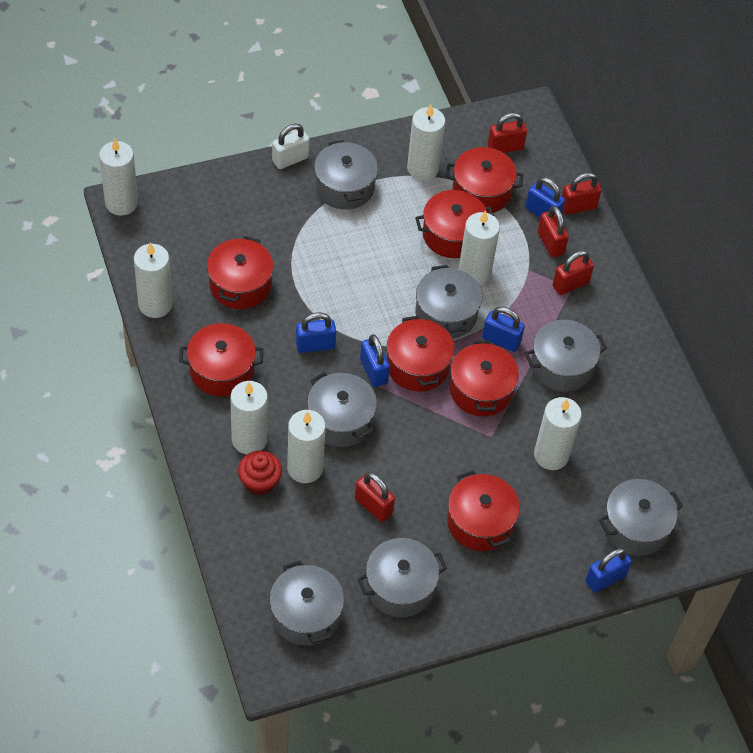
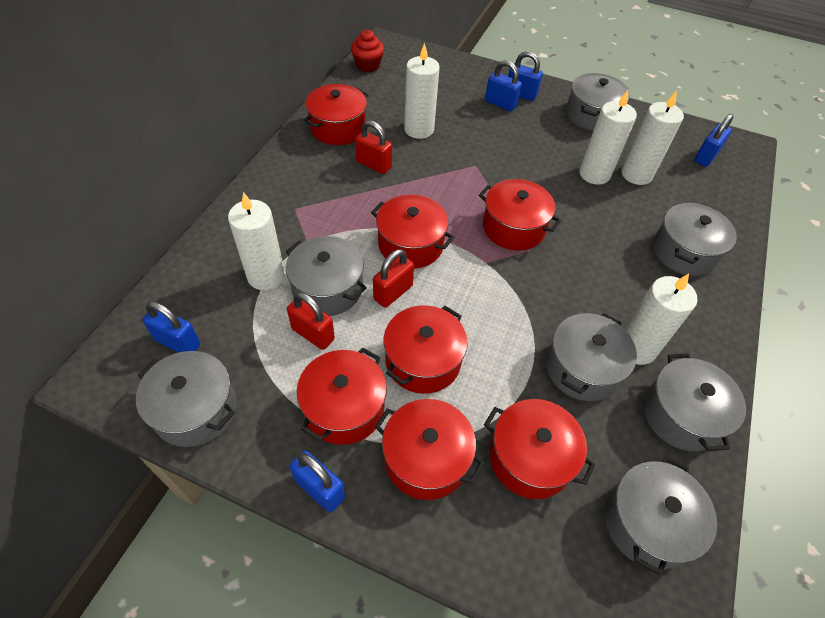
red padlock: [355,472,395,522] [488,113,527,153] [538,206,569,257] [552,250,594,295] [562,172,601,215] = 5 -> [287,292,335,350] [355,120,392,174] [373,249,414,308] = 3
white candle: [99,138,138,216] [134,243,173,318] [230,381,268,454] [287,410,326,483] [407,104,445,181] [458,210,500,285] [534,397,582,470] = 7 -> [228,192,285,290] [404,43,440,139] [579,90,637,185] [622,91,684,185] [624,274,698,365] = 5
white padlock: [272,124,310,169] = 1 -> none = 0

